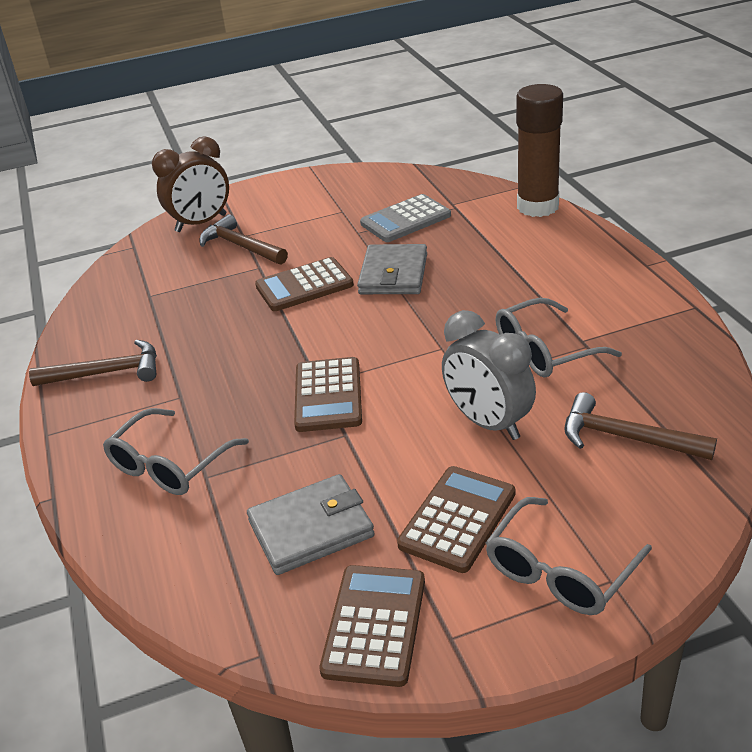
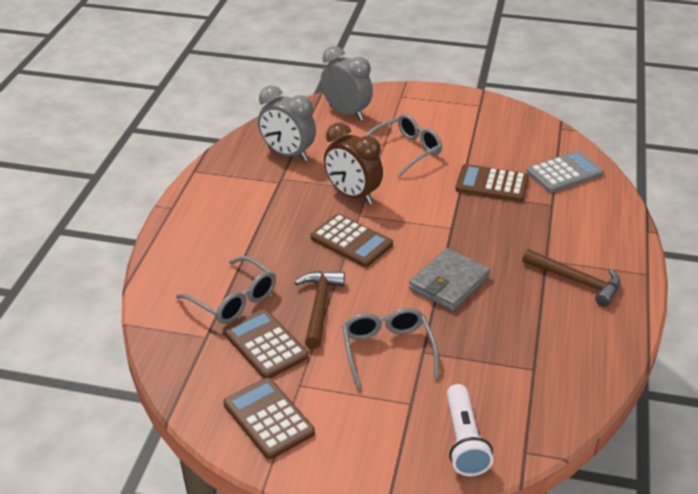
brown glue stick: [516,84,563,217] = 1 -> none = 0
brown hammer: [29,340,157,386] [199,214,288,265] [564,392,717,460] = 3 -> [295,271,345,349] [523,249,620,307] = 2
grey clock: [442,310,536,440] = 1 -> [258,85,316,161] [321,46,373,121] = 2
grey wallet: [247,474,375,575] [357,244,427,294] = 2 -> [409,248,490,311] = 1
white flashlight: none = 0 -> [447,384,493,476] = 1

